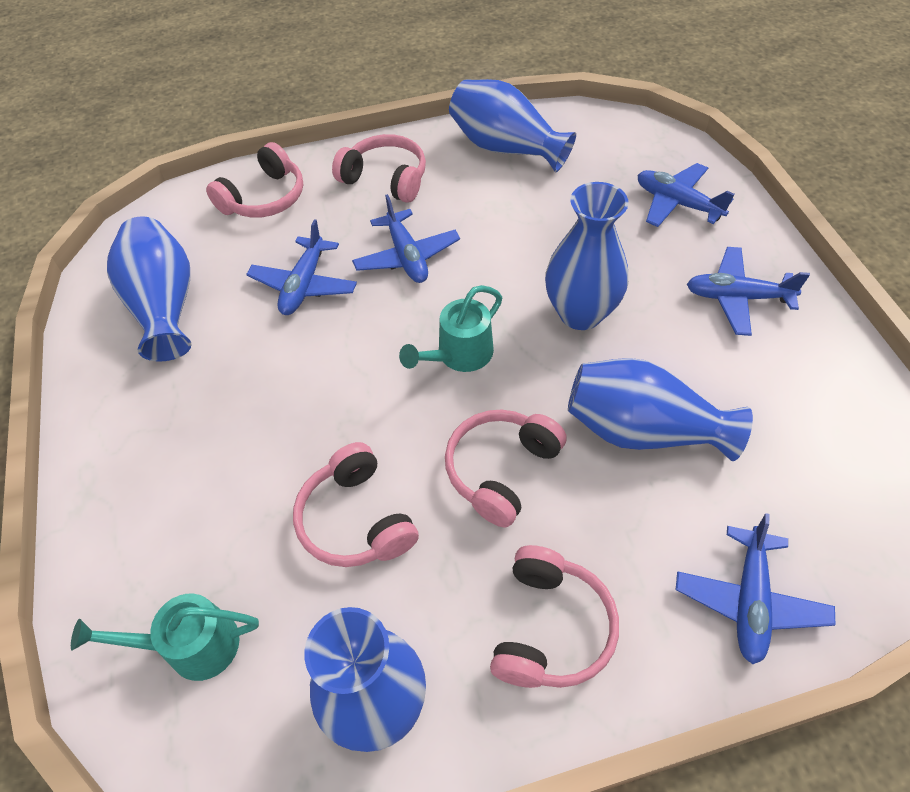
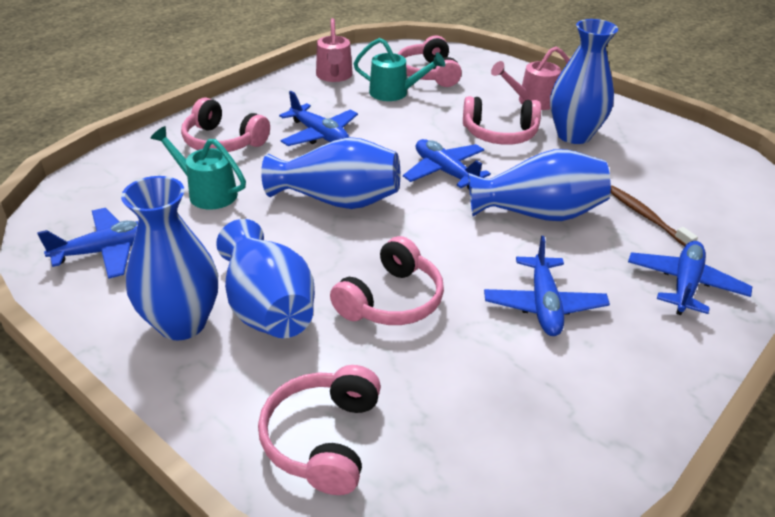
brown toothbrush: none = 0 -> [610,185,698,246] = 1
pink watering can: none = 0 -> [316,18,353,82] [491,47,570,110] = 2

